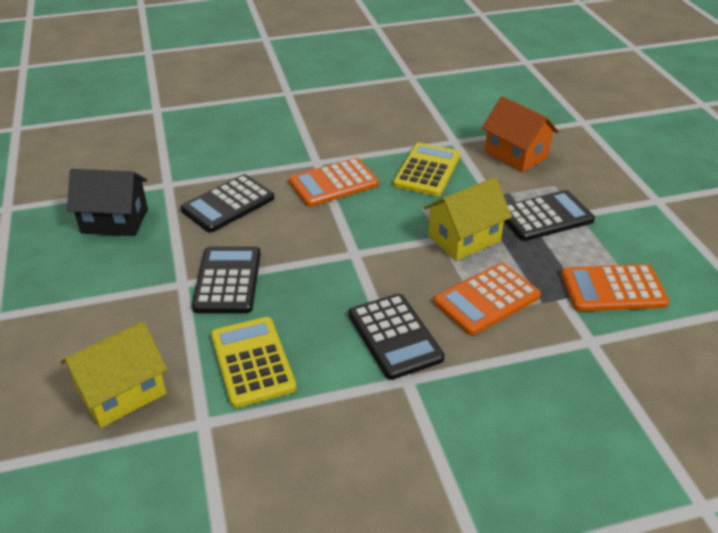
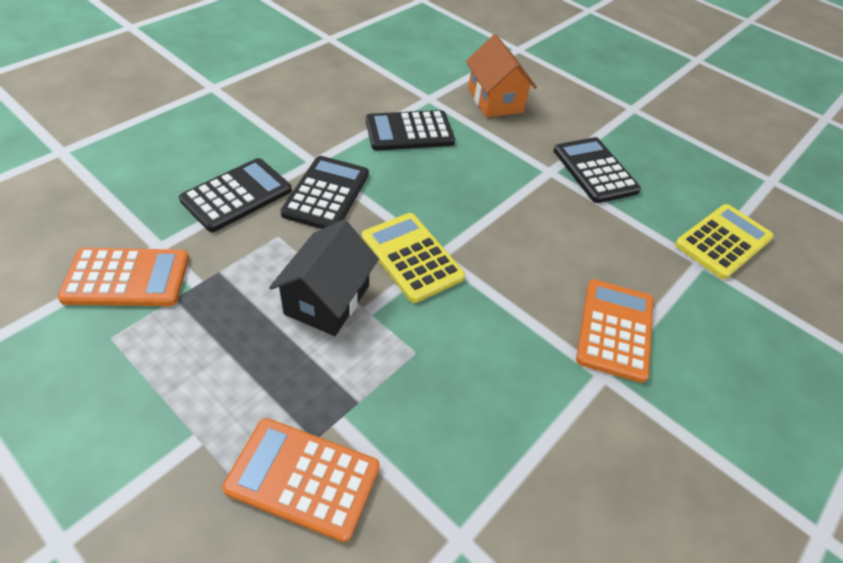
yellow house: [60,321,167,428] [424,177,512,261] = 2 -> none = 0

